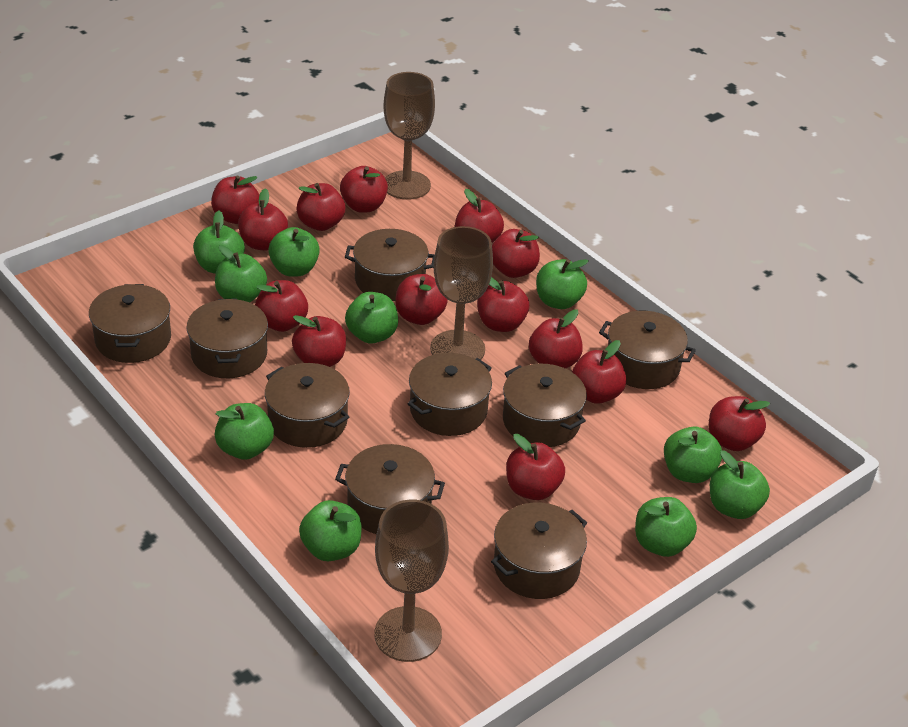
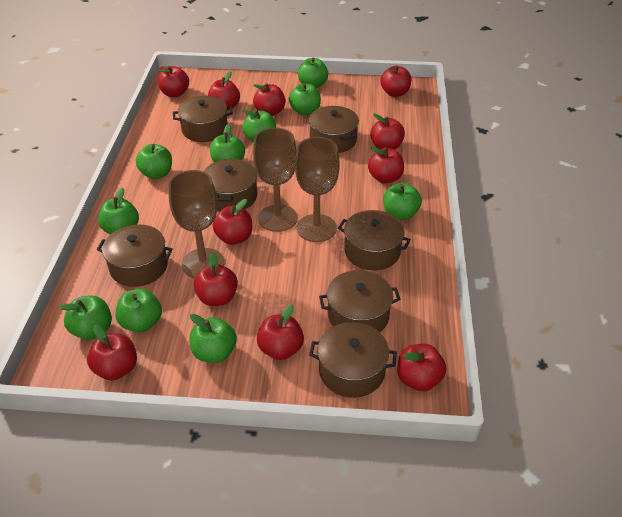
brown pot: [89,284,171,363] [186,298,268,378] [265,363,350,448] [335,444,445,534] [345,229,435,301] [407,353,492,436] [491,502,587,599] [503,364,587,447] [599,311,696,389] = 9 -> [97,225,173,287] [173,96,233,142] [203,159,257,211] [309,106,359,153] [309,322,397,398] [319,270,401,332] [338,210,411,271] = 7
red apple: [211,176,259,224] [238,188,288,250] [255,280,308,332] [292,315,346,367] [296,183,345,231] [340,166,388,213] [395,274,448,325] [455,189,504,243] [477,277,529,332] [492,229,540,278] [506,434,565,500] [529,310,583,369] [572,340,627,404] [709,396,770,451] = 14 -> [87,325,137,380] [158,66,189,97] [194,252,238,306] [208,71,240,111] [212,199,252,245] [253,83,285,116] [257,304,304,360] [368,147,404,183] [370,114,405,150] [380,65,411,97] [397,344,446,391] = 11

